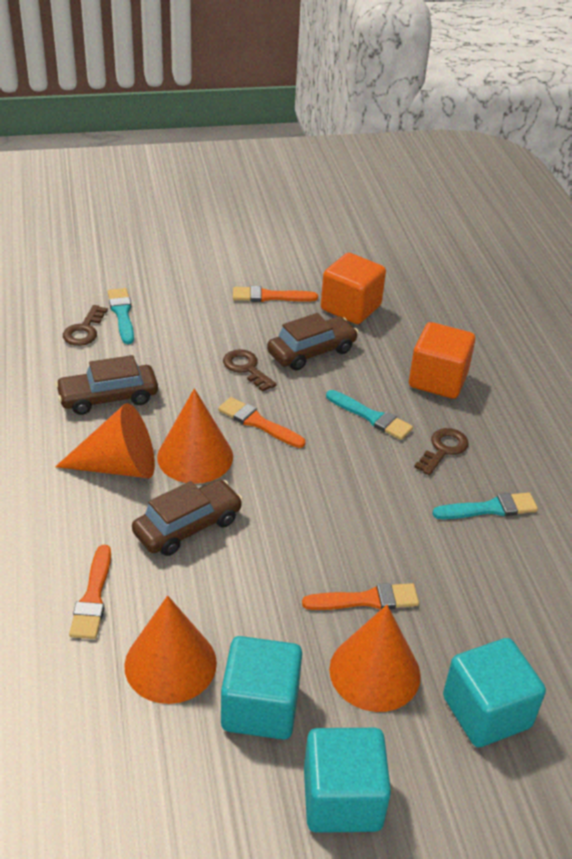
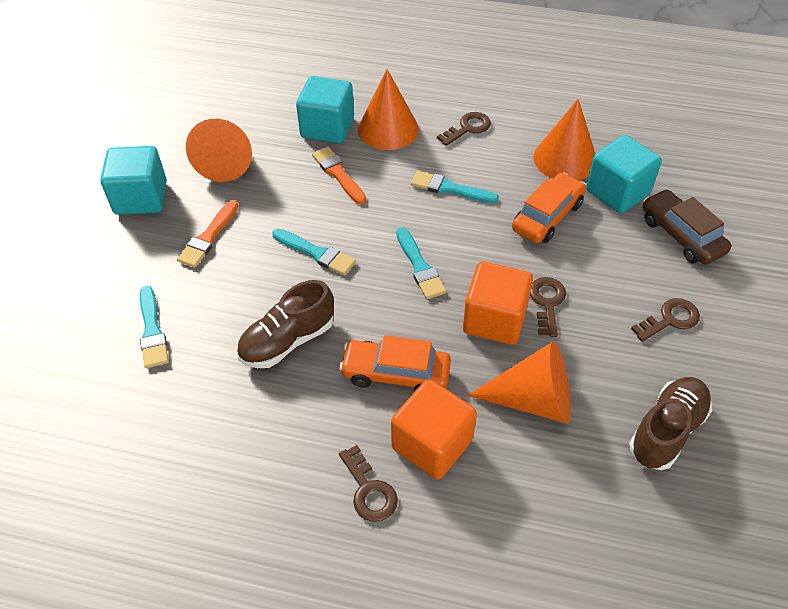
brown car: [55,355,158,415] [132,479,243,556] [267,313,359,370] = 3 -> [643,189,731,265] = 1
brown key: [63,305,108,346] [223,349,277,392] [414,428,469,475] = 3 -> [339,445,398,522] [437,112,491,146] [530,277,566,337] [631,298,700,342] = 4
brown shoe: none = 0 -> [236,280,334,368] [629,377,712,470] = 2
orange brush: [69,545,111,639] [218,397,305,448] [233,286,318,302] [302,583,419,610] = 4 -> [177,200,239,267] [312,146,366,204] = 2
orange car: none = 0 -> [339,335,451,391] [512,173,586,243] = 2
turquoise brush: [108,288,134,344] [326,390,413,440] [432,492,538,519] = 3 -> [140,286,169,368] [272,229,356,275] [396,227,446,299] [411,171,499,203] = 4

